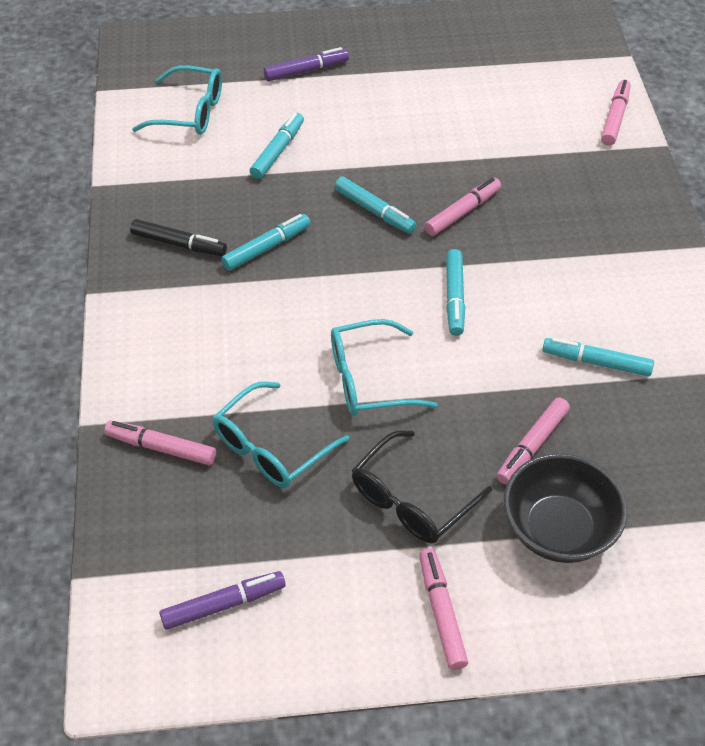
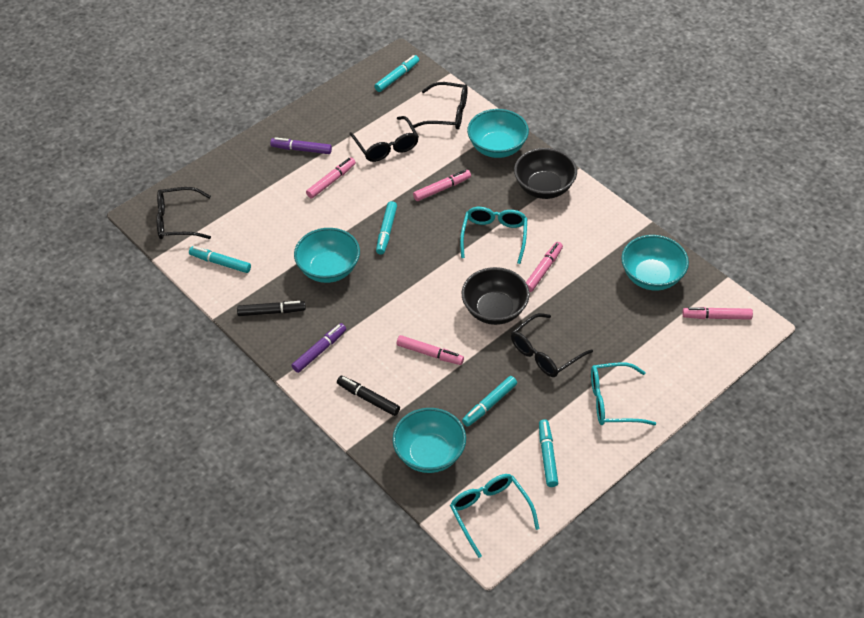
black bowl: [504,453,627,563] = 1 -> [462,267,530,325] [514,148,577,199] = 2
black glasses: [352,430,492,543] = 1 -> [157,187,211,239] [349,116,419,162] [413,82,468,129] [511,313,593,377] = 4
black marker: [130,219,227,256] = 1 -> [237,301,306,316] [337,376,400,416] = 2
turquoise bowl: none = 0 -> [294,228,360,283] [392,408,466,473] [467,109,529,158] [621,235,689,291] = 4

